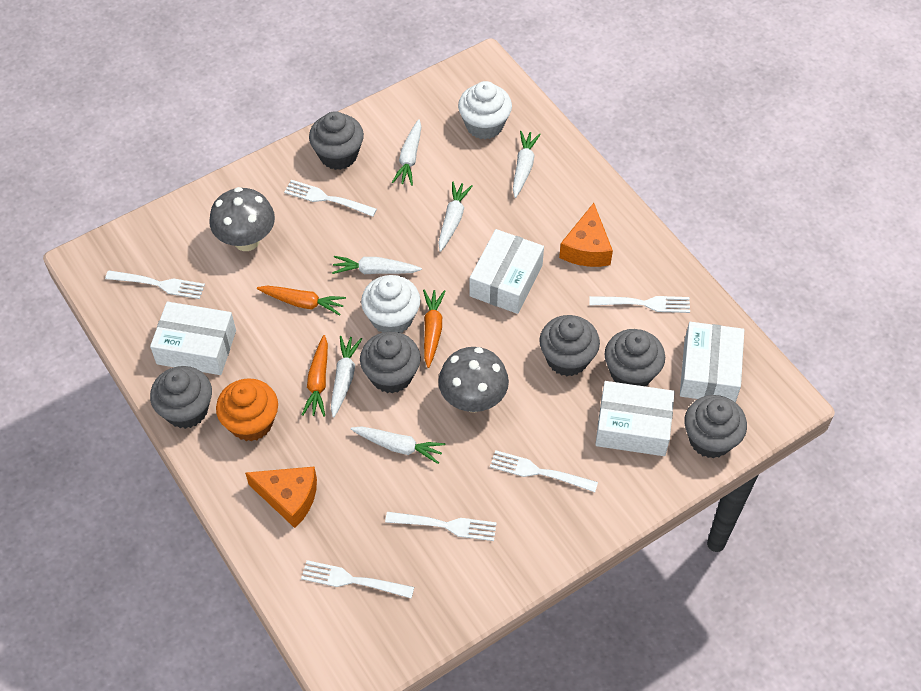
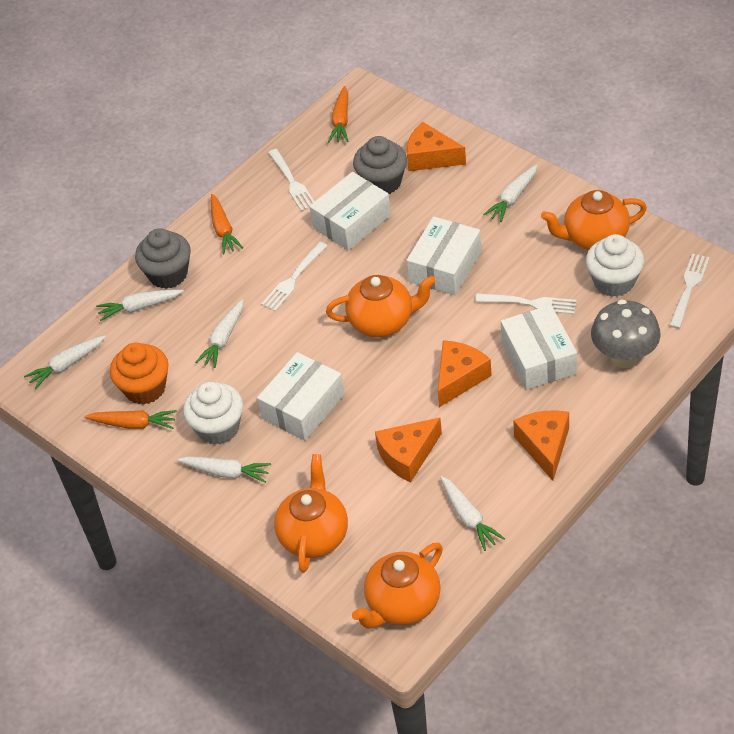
grey cupcake: [150,366,212,429] [309,111,364,170] [360,332,421,394] [539,315,600,376] [604,329,665,386] [684,395,747,458] = 6 -> [135,228,191,289] [353,136,407,194] = 2
grey mushroom: [209,187,275,251] [438,347,509,412] = 2 -> [591,299,661,368] = 1
orange cheese: [245,467,317,528] [559,203,613,267] = 2 -> [375,417,442,483] [407,122,466,171] [438,340,492,407] [513,411,569,481] = 4
orange teapot: none = 0 -> [274,454,348,573] [326,275,436,337] [352,543,443,629] [541,190,647,250] = 4
white fork: [105,270,205,299] [284,180,377,217] [301,560,414,598] [385,512,497,541] [490,450,598,492] [590,296,690,313] = 6 -> [261,242,327,311] [268,149,315,212] [475,294,576,314] [669,254,710,329] = 4

